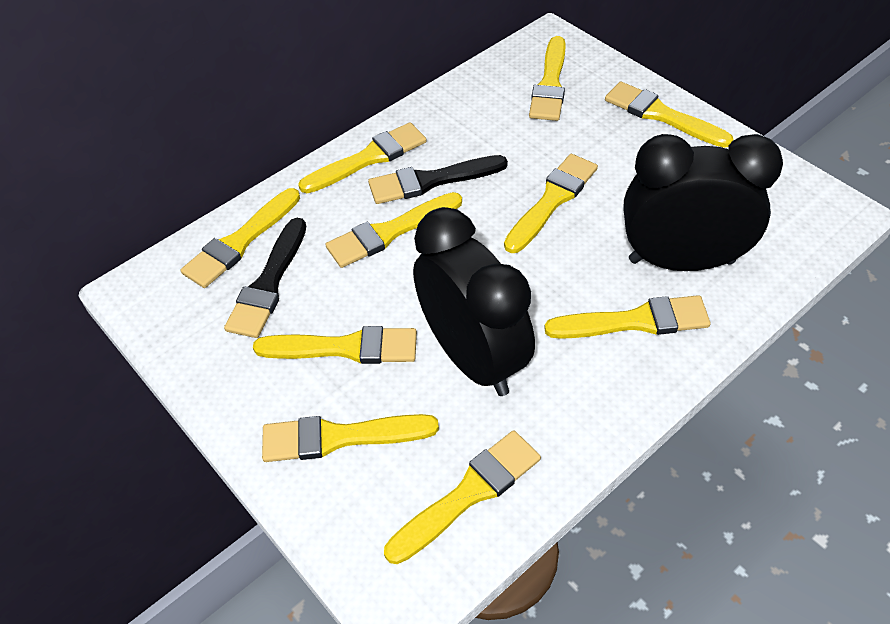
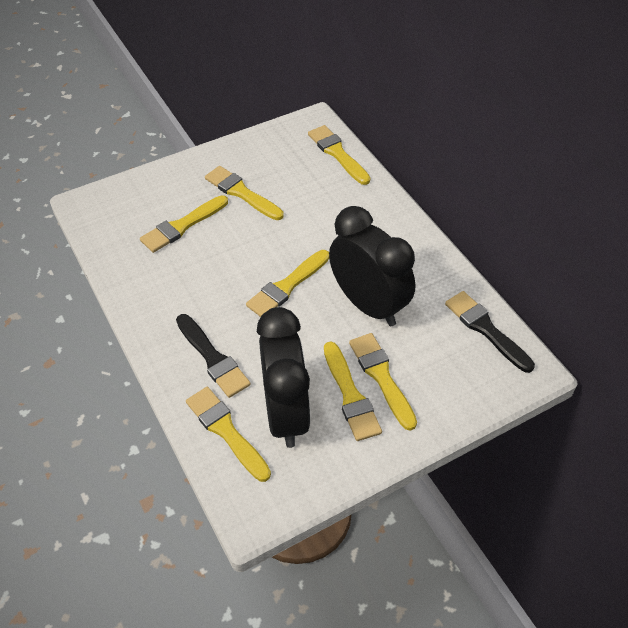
yellow brush: [181,188,300,288] [253,326,417,364] [262,414,439,462] [298,122,426,193] [325,192,462,268] [384,430,541,564] [504,154,598,253] [529,36,566,121] [544,295,711,339] [605,81,733,148] = 10 -> [140,195,228,253] [186,387,271,482] [205,166,284,220] [246,250,329,317] [308,125,370,185] [324,341,382,441] [349,333,417,431] = 7

